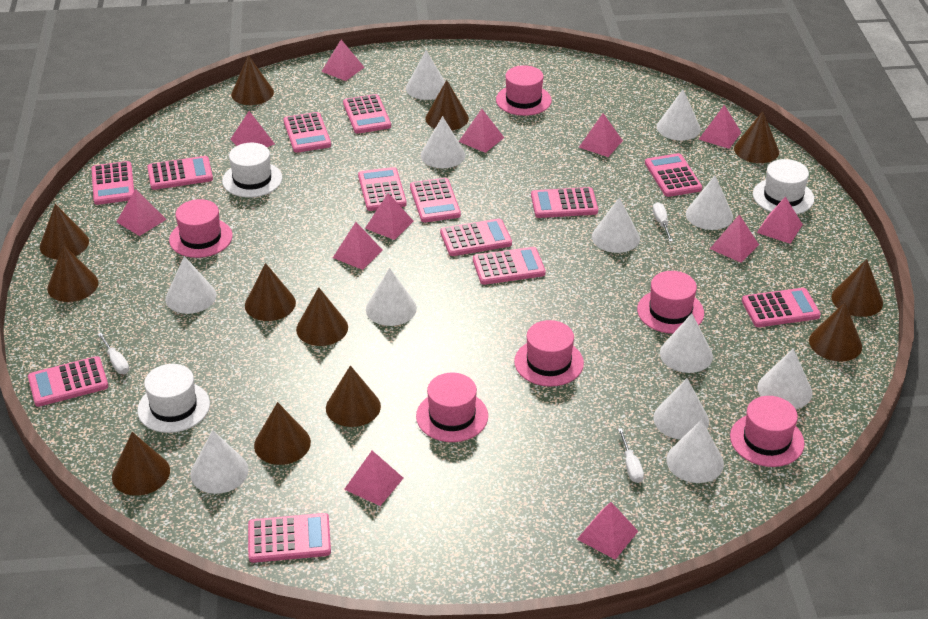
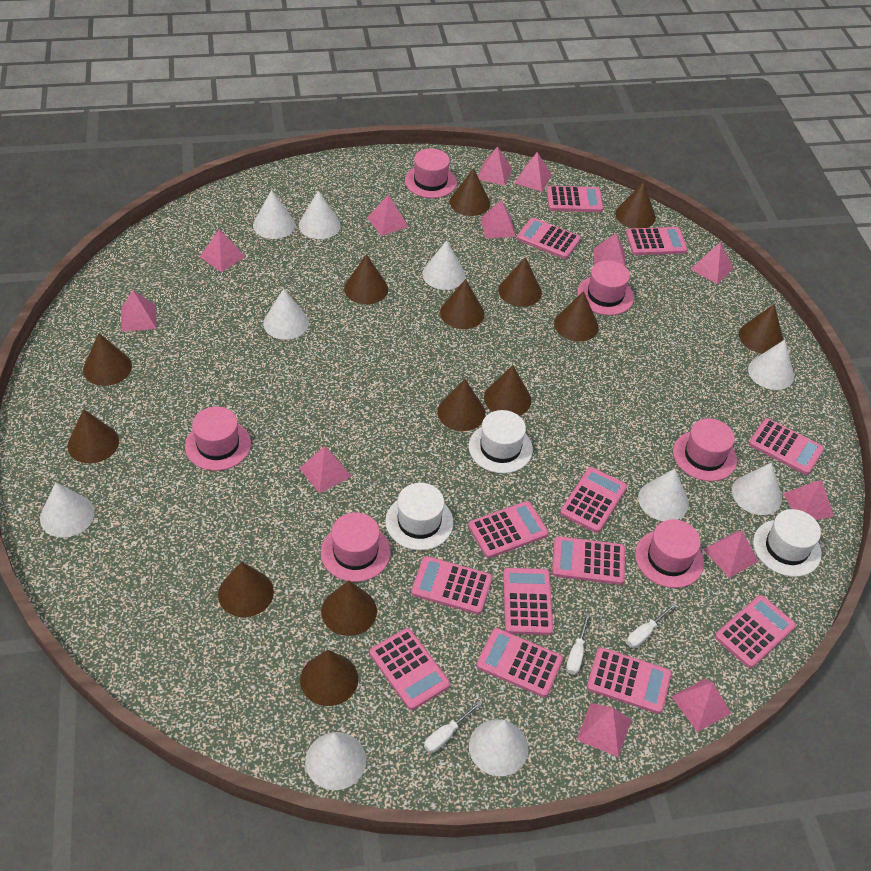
brown cone: [40,204,89,259] [47,245,98,302] [112,432,170,496] [231,55,274,105] [245,263,296,321] [254,402,311,465] [296,287,348,346] [326,365,381,427] [425,80,469,130] [734,111,779,163] [809,302,862,362] [832,259,883,317] = 12 -> [67,409,119,463] [83,333,132,386] [218,562,274,617] [300,650,358,706] [321,580,377,636] [344,254,388,304] [437,379,485,431] [440,279,484,329] [450,168,490,216] [484,365,531,415] [498,257,542,307] [554,291,599,341] [615,182,656,228] [739,304,783,354] = 14
pink pyramid: [116,189,167,236] [230,111,275,147] [321,40,365,81] [333,222,383,270] [344,451,403,506] [365,193,414,240] [459,109,504,153] [577,502,638,560] [578,113,623,157] [698,105,742,149] [710,215,759,263] [757,196,803,244] = 12 -> [121,291,157,332] [200,229,245,272] [299,446,352,493] [367,194,409,236] [478,146,512,186] [481,200,516,238] [515,152,552,192] [577,703,632,757] [593,233,626,267] [671,679,732,732] [691,242,734,284] [703,531,758,578] [783,479,834,520] = 13
white cone: [165,256,216,314] [190,430,248,494] [366,268,417,326] [406,50,445,100] [421,116,466,168] [592,197,640,253] [653,378,709,440] [657,90,701,140] [660,313,713,373] [666,420,724,483] [686,176,733,230] [758,349,812,409] = 12 -> [40,483,94,538] [253,190,295,239] [263,289,309,340] [299,190,341,239] [305,732,366,790] [422,240,465,290] [469,720,529,776] [638,469,689,521] [732,462,782,515] [748,340,794,390] = 10

